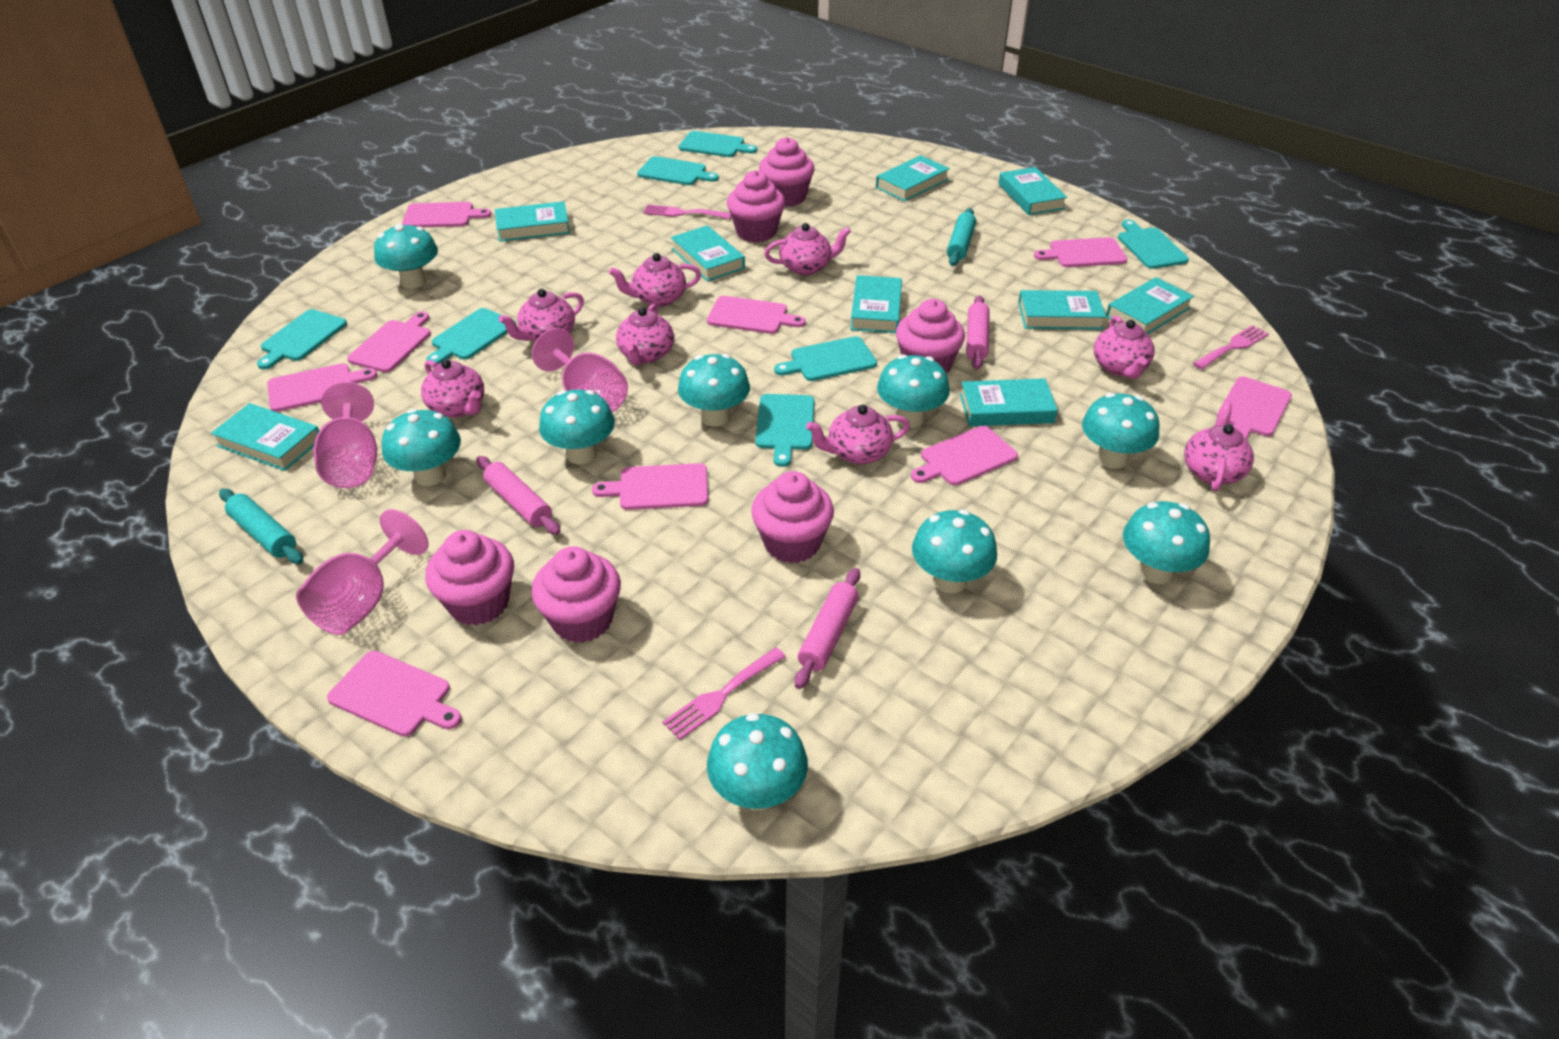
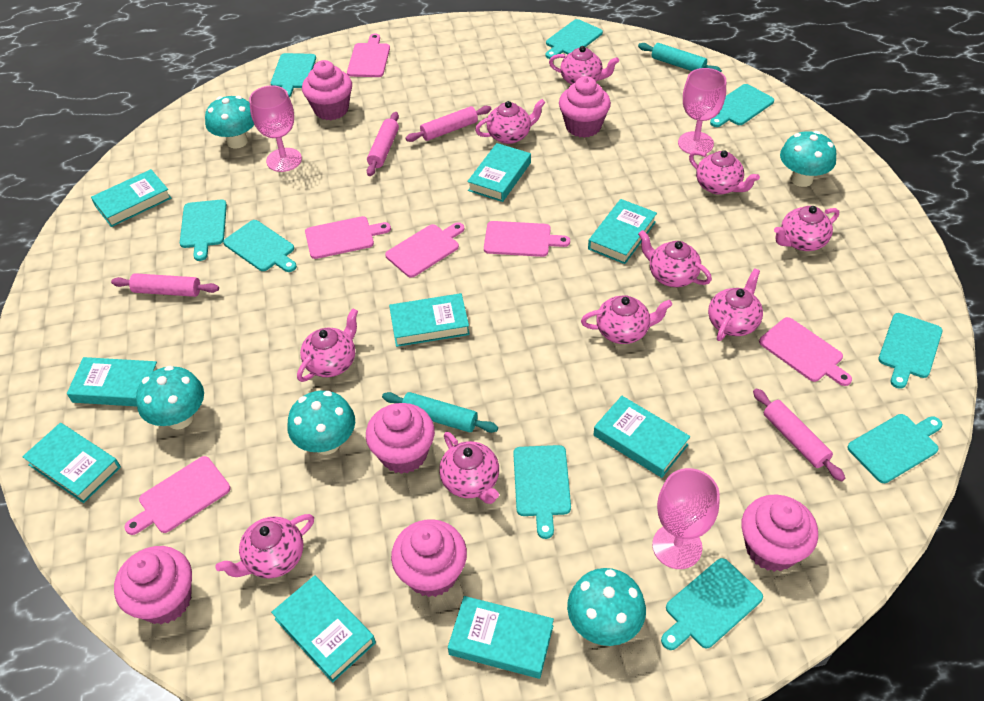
pink cutting board: [267,363,377,412] [327,651,462,737] [347,311,431,372] [402,202,491,227] [592,463,708,510] [707,296,806,334] [911,426,1018,485] [1034,237,1127,267] [1217,376,1292,440] = 9 -> [124,456,231,535] [305,216,391,259] [347,33,390,77] [385,222,464,278] [484,221,570,257] [759,317,852,386] = 6
pink fork: [643,205,731,219] [663,647,786,740] [1193,325,1269,369] = 3 -> none = 0
pink rolling pin: [476,456,561,535] [794,568,860,689] [966,295,990,369] = 3 -> [111,273,219,297] [367,112,399,176] [406,106,491,142] [753,388,845,482] = 4
pink teapot: [421,359,484,417] [499,289,584,341] [609,253,701,307] [616,304,674,365] [764,223,851,275] [806,404,910,465] [1094,316,1155,379] [1184,402,1254,491] = 8 -> [215,514,314,579] [297,308,358,382] [439,432,499,504] [475,99,545,144] [549,46,619,85] [581,295,672,344] [638,230,712,287] [689,150,760,195] [708,268,763,341] [774,206,839,251] = 10
turquoise cutting board: [257,309,347,369] [426,308,516,364] [637,156,719,185] [678,131,757,157] [755,394,814,467] [774,336,877,381] [1118,220,1189,269] = 7 -> [180,200,227,261] [223,220,297,272] [271,53,316,97] [513,445,571,539] [546,19,603,59] [661,558,763,650] [710,84,774,127] [847,414,943,483] [878,313,942,389] = 9
turquoise mushroom: [374,223,438,289] [382,409,461,486] [539,390,615,464] [678,354,750,427] [707,713,808,811] [877,354,950,428] [912,510,997,593] [1082,393,1160,469] [1123,501,1210,584] = 9 -> [136,366,204,430] [205,96,254,149] [287,391,355,455] [567,568,646,646] [780,131,836,187] = 5

